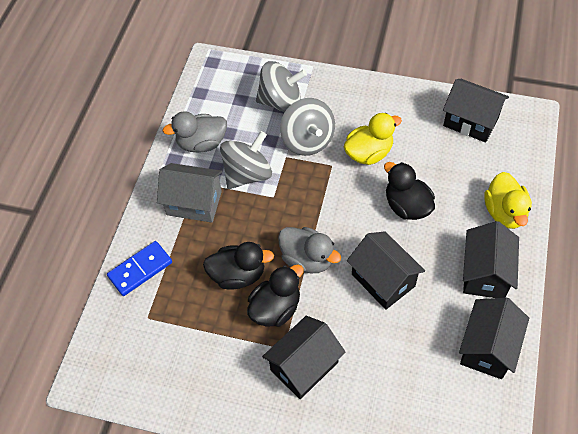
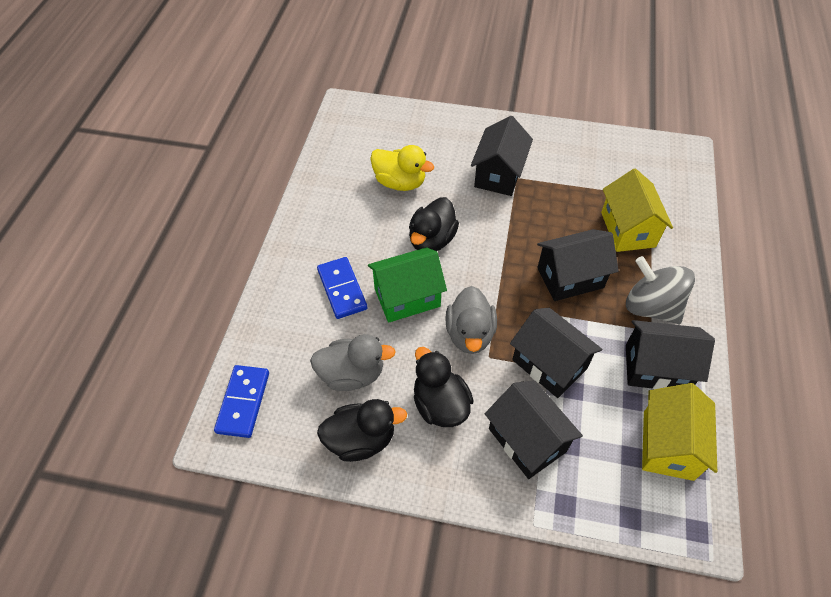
blue domino: [107,241,172,296] = 1 -> [214,365,269,438] [317,257,367,319] = 2
green house: none = 0 -> [368,247,447,323] = 1
grey house: [157,163,222,222] = 1 -> none = 0
grey spinning top: [220,131,272,189] [256,61,307,112] [280,98,335,156] = 3 -> [626,256,695,324] = 1
yellow duck: [344,113,402,165] [484,172,532,229] = 2 -> [370,145,434,191] = 1
yellow house: none = 0 -> [601,169,673,252] [642,383,717,481] = 2

